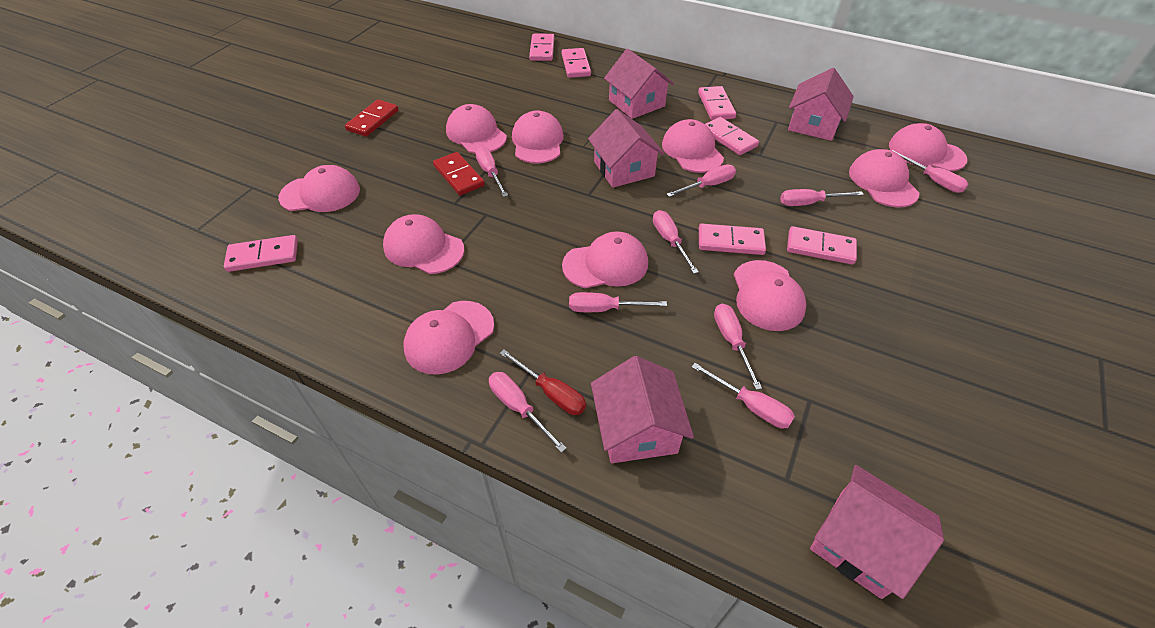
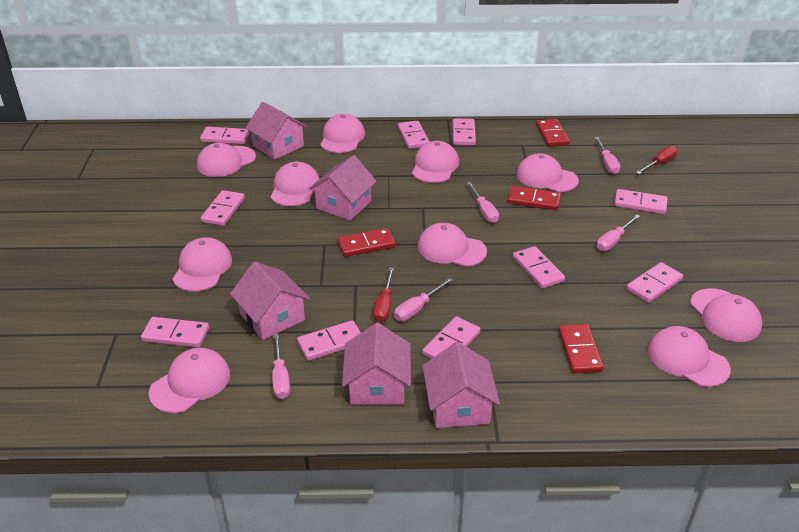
pink domino: [224,235,298,272] [529,34,554,61] [562,48,591,78] [698,86,736,120] [699,224,766,255] [705,117,759,155] [787,226,857,265] = 7 -> [141,317,209,348] [200,127,249,144] [201,190,245,226] [297,320,361,361] [398,121,430,149] [422,316,480,359] [452,118,476,145] [513,246,565,289] [614,189,668,214] [626,262,683,303] = 10
pink screwdriver: [475,146,508,197] [489,372,567,453] [569,292,667,312] [653,210,699,274] [666,164,736,197] [692,363,795,429] [714,304,762,390] [780,189,864,206] [892,150,969,193] = 9 -> [272,334,290,399] [394,278,453,321] [467,182,499,223] [595,137,620,174] [597,214,640,251] = 5
red domino: [345,100,399,137] [433,152,485,195] = 2 -> [337,228,395,257] [508,186,561,210] [536,119,569,146] [558,324,604,373] = 4
red screwdriver: [500,349,586,415] = 1 -> [374,267,394,322] [636,146,678,174] = 2

